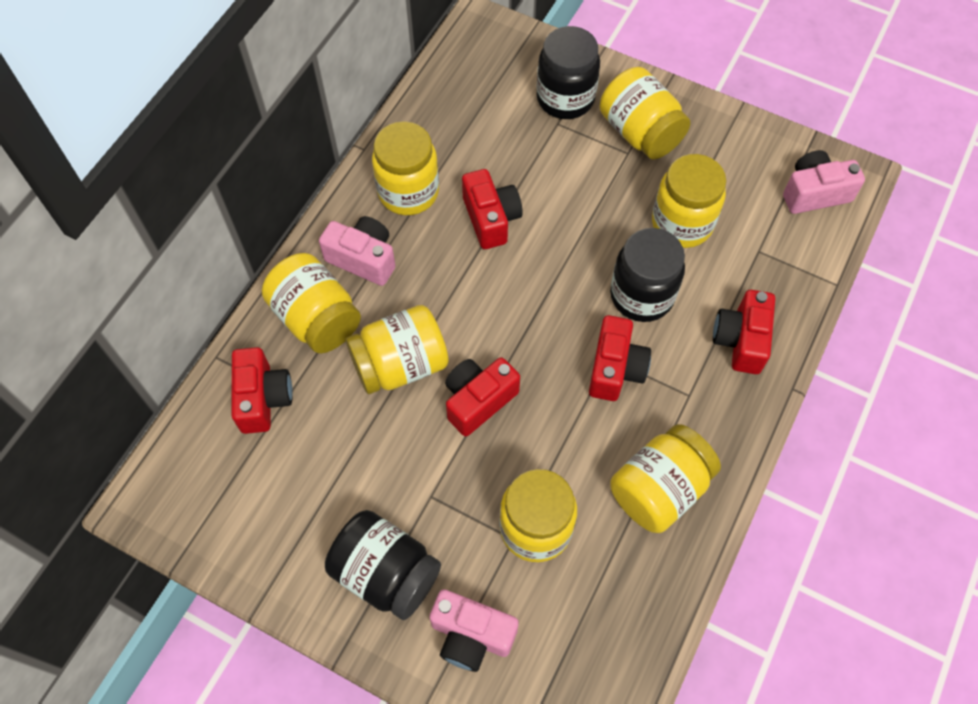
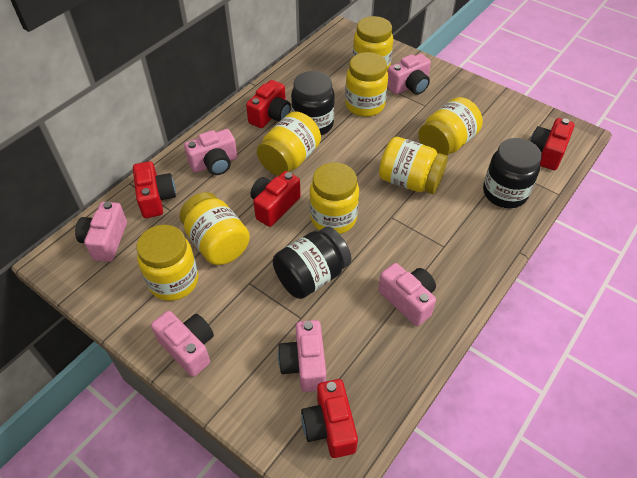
pink camera: [319,216,396,286] [429,589,519,672] [783,150,865,214] = 3 -> [75,201,127,262] [151,311,214,377] [184,129,237,175] [278,320,326,392] [378,263,436,326] [388,53,431,95] = 6
yellow jar: [262,253,361,353] [346,305,449,394] [372,121,439,215] [499,469,577,562] [599,67,690,159] [610,424,721,533] [652,154,726,248] = 7 -> [136,225,198,301] [179,192,250,265] [257,112,321,176] [309,163,359,234] [345,52,388,117] [353,16,393,72] [379,137,448,194] [418,97,483,155] = 8

